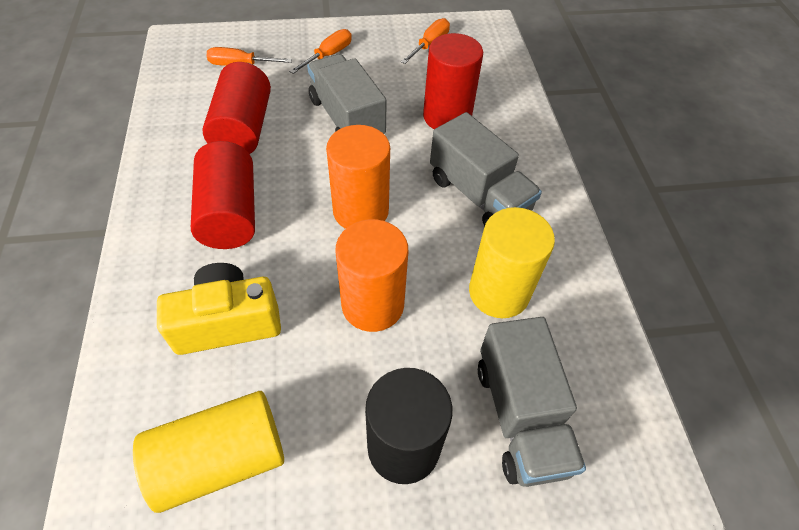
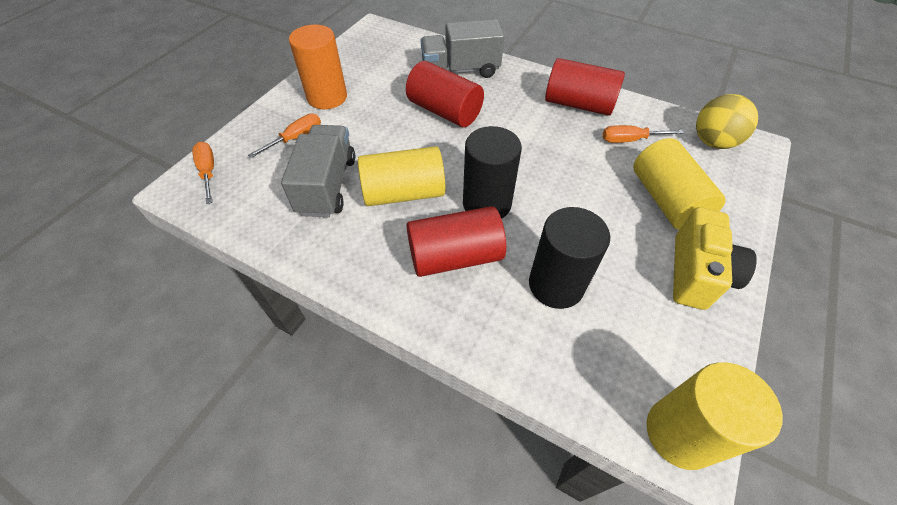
black cylinder: [365,368,453,484] = 1 -> [463,126,522,219] [529,207,610,309] = 2
grey truck: [307,54,387,134] [430,112,542,226] [478,317,586,487] = 3 -> [281,125,355,217] [421,19,504,78] = 2
orange cylinder: [326,125,390,229] [335,219,408,332] = 2 -> [289,25,347,109] = 1
yellow ball: none = 0 -> [696,94,758,149] = 1
yellow cylinder: [133,391,284,513] [469,207,555,318] = 2 -> [358,146,445,206] [633,138,726,230] [647,362,783,470] = 3

